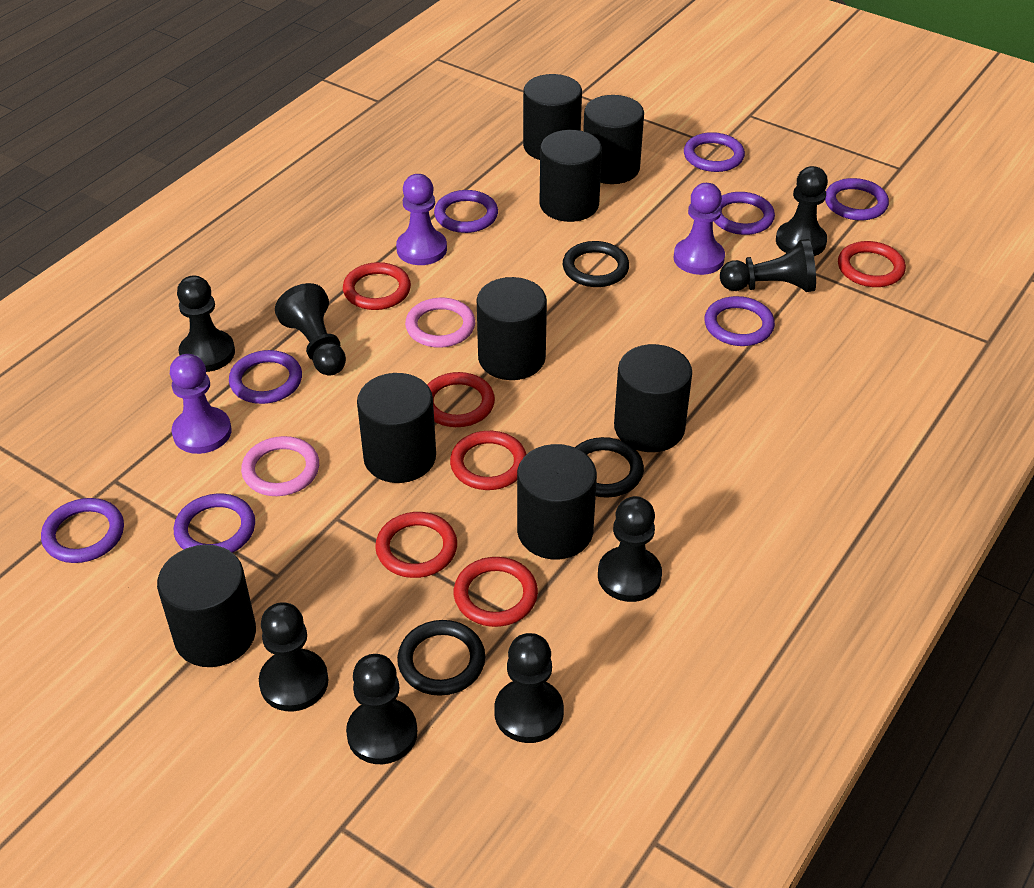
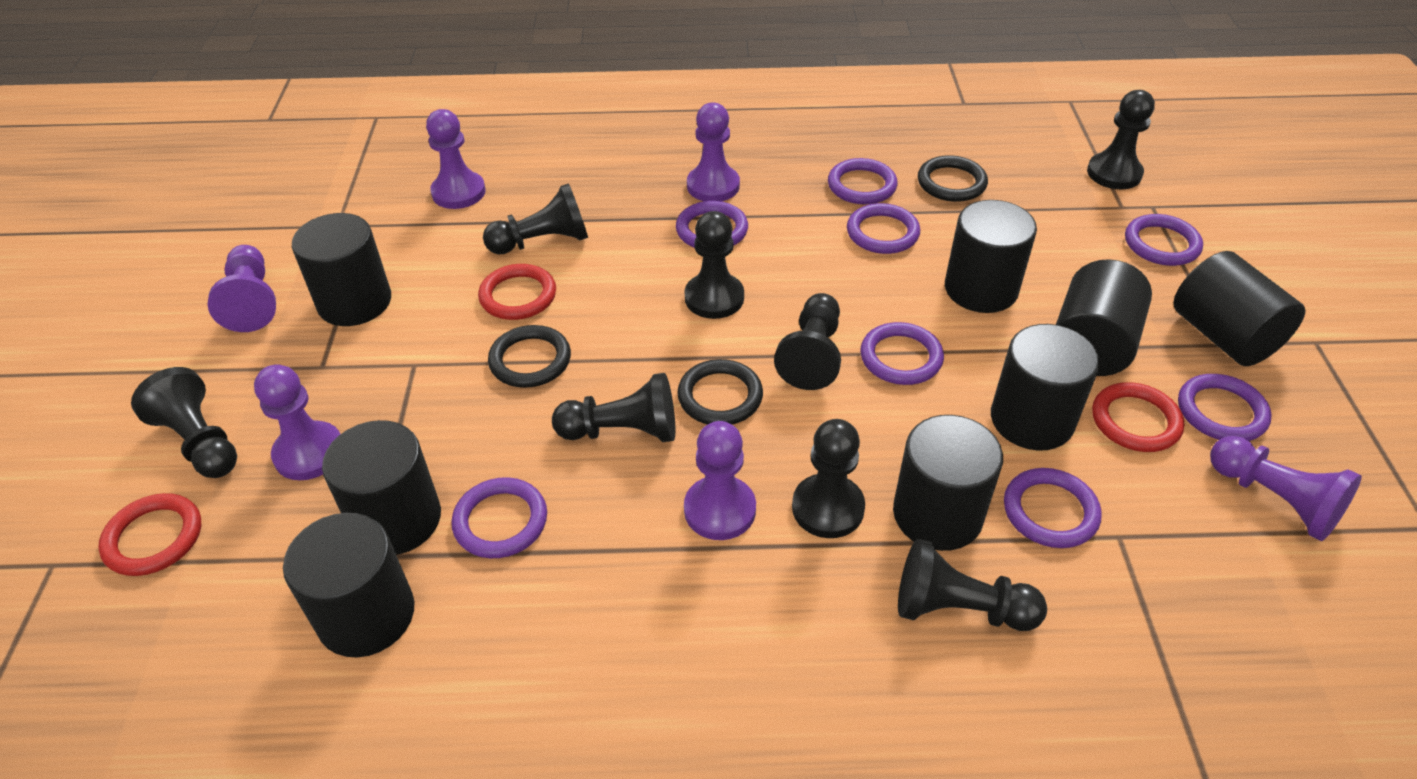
pink ring: [241,436,319,496] [405,298,475,348] = 2 -> none = 0
purple pawn: [170,354,231,454] [396,174,447,265] [674,183,725,275] = 3 -> [208,245,276,332] [254,364,340,480] [426,109,486,209] [684,421,756,540] [687,102,740,201] [1210,436,1362,541] = 6
red ring: [343,262,411,310] [375,512,457,578] [427,372,495,427] [450,431,527,490] [454,557,538,627] [838,241,906,287] = 6 -> [98,493,201,576] [478,264,556,320] [1092,382,1185,452] = 3

